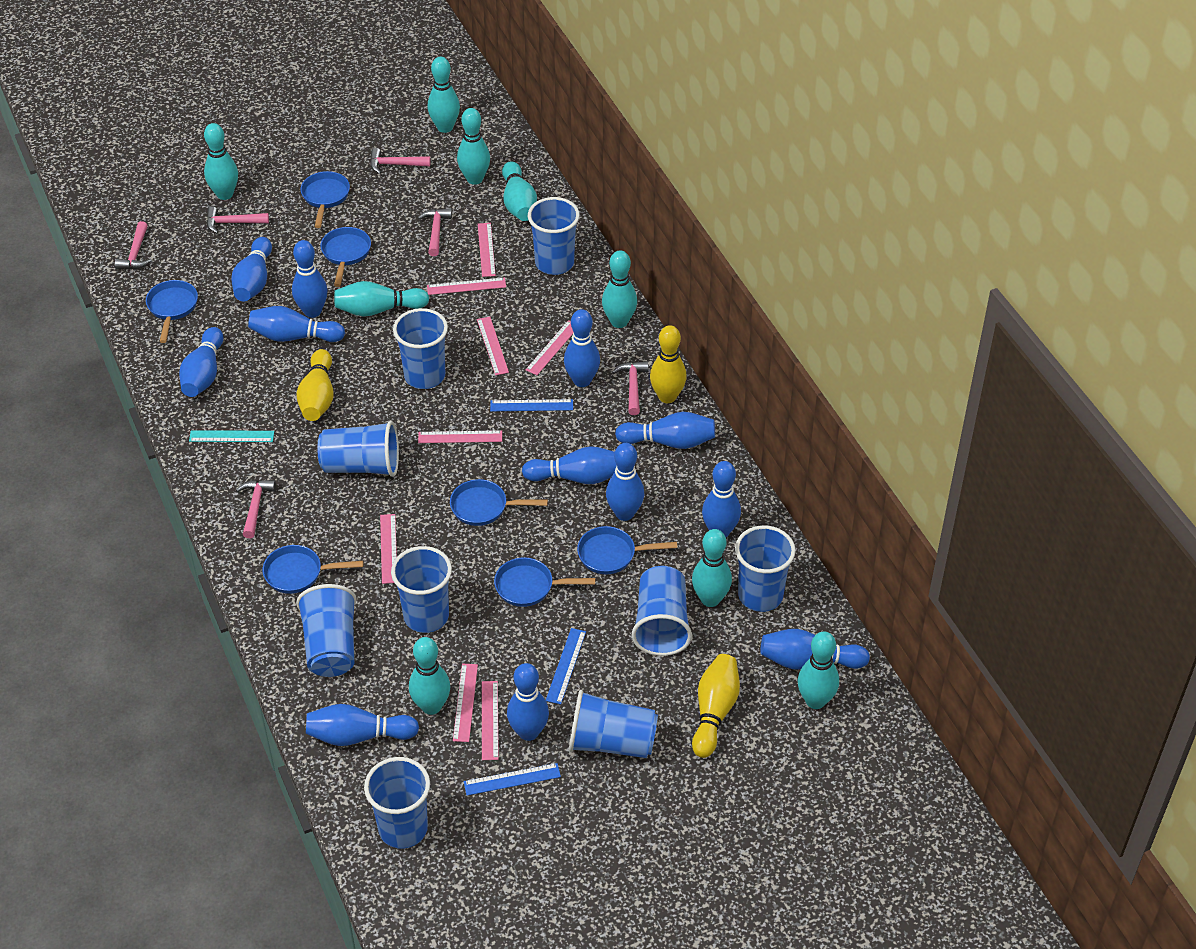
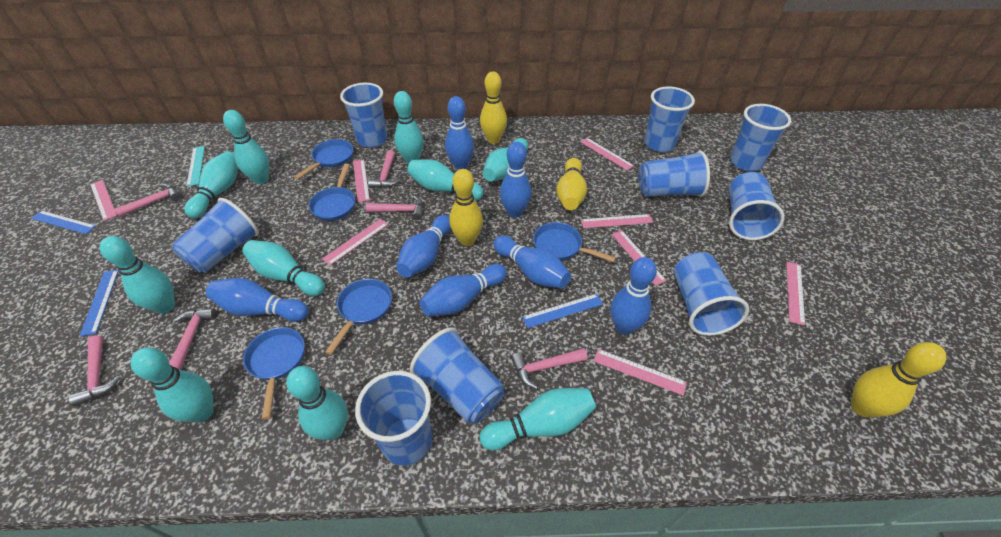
blue bowling pin: [179,327,224,397] [231,237,272,301] [248,306,345,342] [292,240,328,318] [306,704,419,746] [507,663,549,741] [522,446,617,484] [564,309,600,387] [606,443,644,521] [615,412,715,449] [702,461,741,537] [760,629,870,670] = 12 -> [206,278,309,322] [396,215,451,277] [420,264,507,316] [445,96,474,170] [493,236,571,288] [500,142,532,218] [611,257,657,335] = 7
blue pan: [146,280,198,343] [263,545,363,594] [301,171,350,228] [320,227,371,287] [450,479,548,526] [494,558,595,607] [577,526,677,574] = 7 -> [243,327,305,420] [294,139,353,179] [309,164,355,221] [325,279,392,355] [533,222,616,262] = 5
turquoise bowling pin: [204,123,238,200] [334,281,429,316] [409,637,450,715] [428,57,460,133] [457,108,490,185] [502,161,537,221] [602,250,637,328] [692,529,732,607] [798,631,839,709] = 9 -> [100,236,175,314] [131,347,214,423] [184,151,238,218] [223,110,269,184] [242,240,325,296] [286,366,348,440] [394,91,424,164] [407,160,484,201] [480,388,596,450] [483,138,528,181] = 10
yellow bowling pin: [296,349,334,421] [650,325,687,403] [692,654,740,758] = 3 -> [449,169,483,246] [480,71,507,144] [556,158,587,210] [851,342,946,418] = 4

